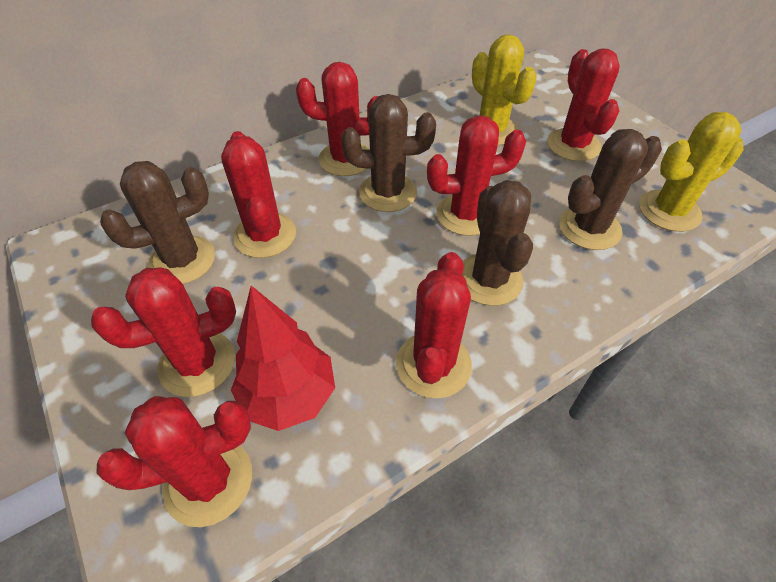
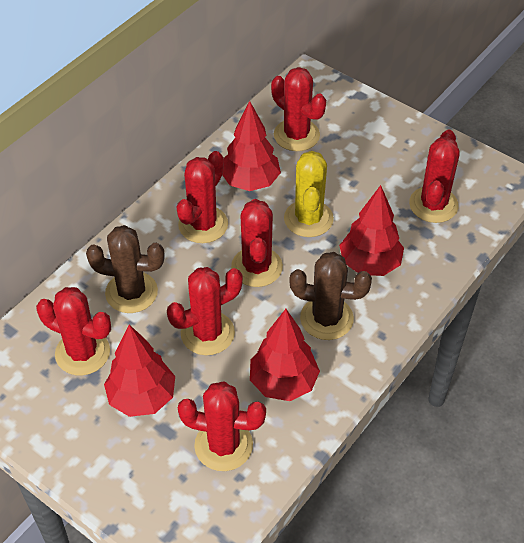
brown cactus: [100,161,215,284] [341,94,436,212] [462,180,533,306] [559,129,662,250] = 4 -> [86,225,165,313] [290,252,372,340] = 2
red tree: [231,286,335,431] = 1 -> [104,324,175,417] [222,101,281,191] [250,309,320,401] [339,185,404,276] = 4
yellow cactus: [472,35,537,145] [639,112,744,232] = 2 -> [284,151,334,237] = 1

